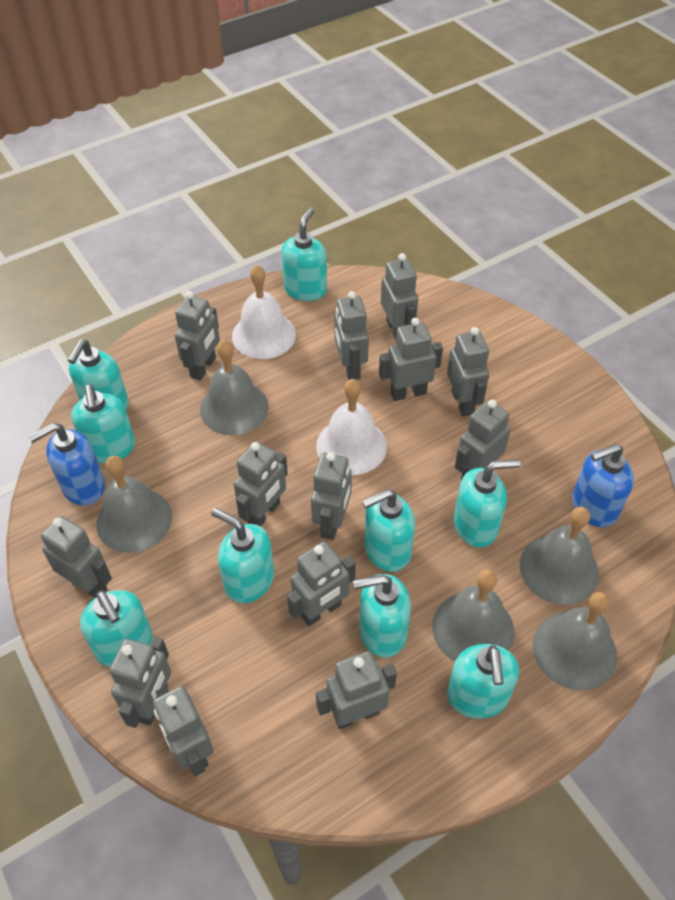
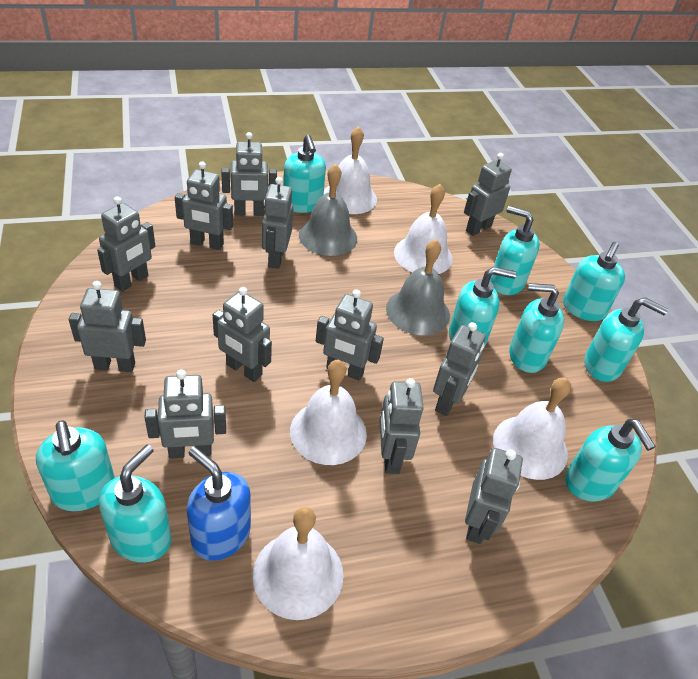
blue soap dispenser: [28,423,105,506] [572,443,634,527] = 2 -> [187,447,251,561] = 1
grey bell: [96,456,172,553] [200,340,269,435] [432,569,514,662] [520,507,599,605] [533,592,617,690] = 5 -> [299,164,357,256] [386,239,450,335] = 2
grey robot: [41,516,112,598] [109,637,171,728] [153,686,214,776] [175,291,220,381] [234,441,288,526] [287,541,356,626] [311,452,352,540] [316,651,397,729] [334,291,369,380] [379,318,443,401] [381,253,418,340] [447,327,489,417] [455,400,511,480] = 13 -> [69,281,146,372] [97,196,155,292] [144,369,226,459] [175,161,233,250] [213,287,272,382] [221,132,277,216] [262,177,293,269] [316,289,384,380] [379,378,424,474] [433,322,486,416] [464,153,512,236] [465,448,523,544] = 12
white bell: [232,265,296,359] [316,379,387,475] = 2 -> [253,507,343,620] [290,360,367,465] [324,126,377,214] [394,184,453,274] [493,378,571,480] = 5

